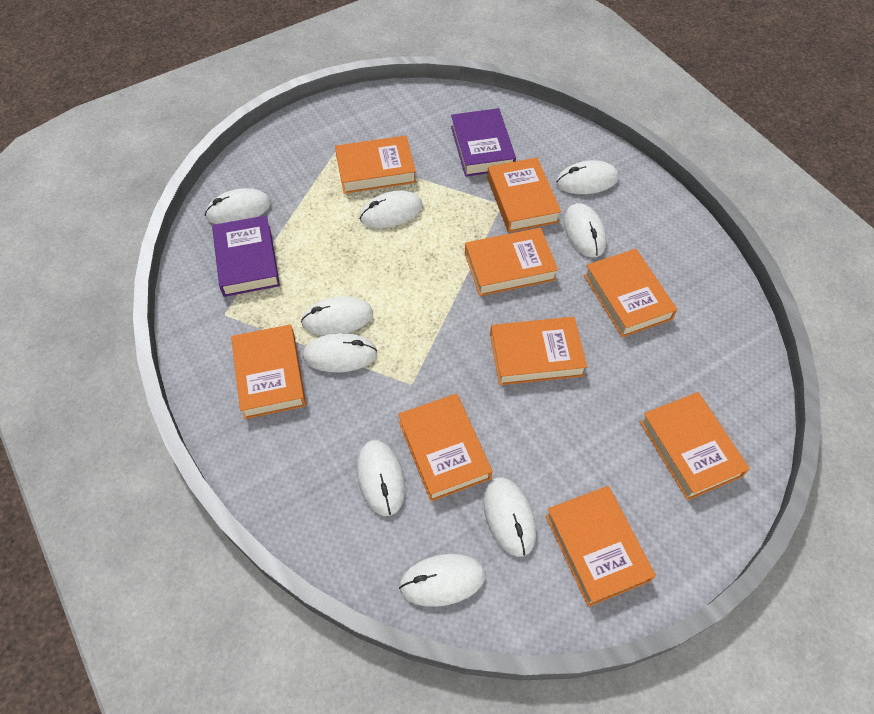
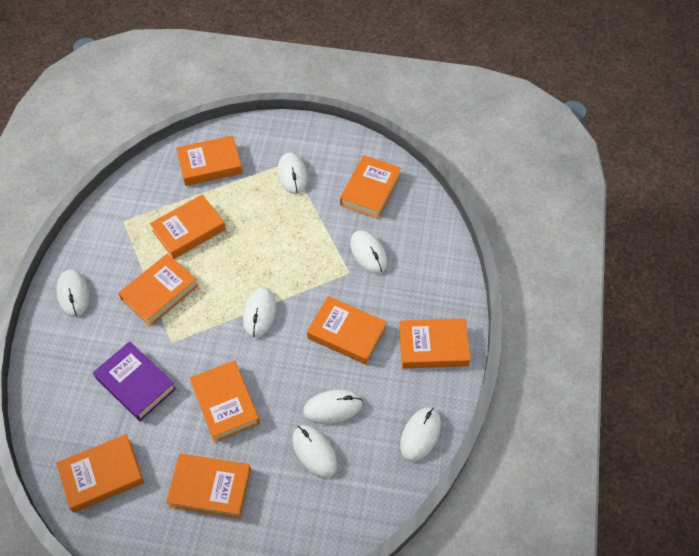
purple book: [212,215,280,297] [451,108,516,177] = 2 -> [93,341,176,421] = 1
white mouse: [205,188,271,224] [301,296,373,335] [303,333,377,372] [357,440,405,516] [359,191,423,228] [399,554,485,607] [483,477,536,557] [556,160,619,194] [564,203,606,257] = 9 -> [56,269,90,317] [243,287,276,338] [278,153,307,194] [292,425,337,478] [303,390,363,424] [350,230,387,274] [400,407,441,462] = 7

